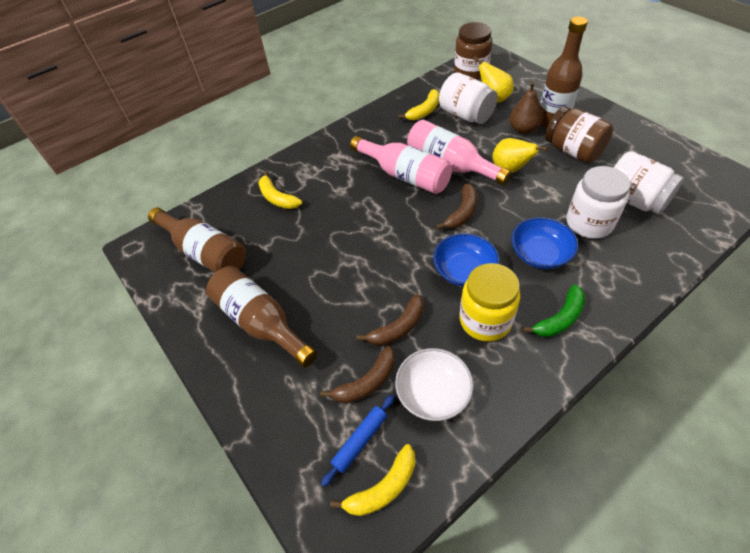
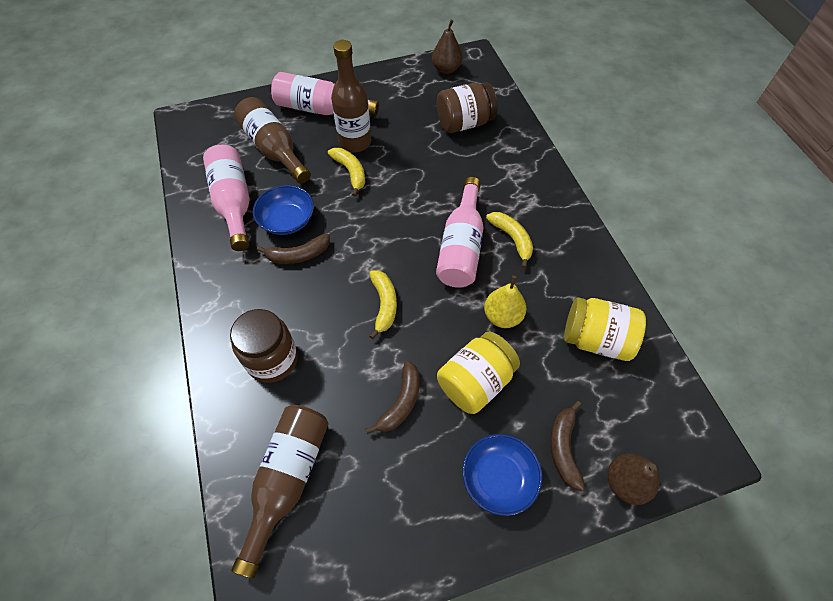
blue rolling pin: [321,395,395,487] = 1 -> none = 0
brown pear: [509,81,543,134] = 1 -> [432,20,462,74] [608,453,660,505] = 2
green banana: [522,284,586,337] = 1 -> none = 0
pink bottle: [350,136,452,194] [407,120,511,186] = 2 -> [203,145,250,251] [271,72,379,116] [436,177,484,288] = 3
white bowl: [395,348,473,421] = 1 -> none = 0
white jar: [439,73,498,124] [567,166,631,239] [614,151,684,215] = 3 -> none = 0
yellow jar: [460,263,520,342] = 1 -> [437,331,520,414] [564,297,646,361] = 2
yellow pear: [473,56,514,103] [493,138,548,173] = 2 -> [484,276,526,328] = 1

